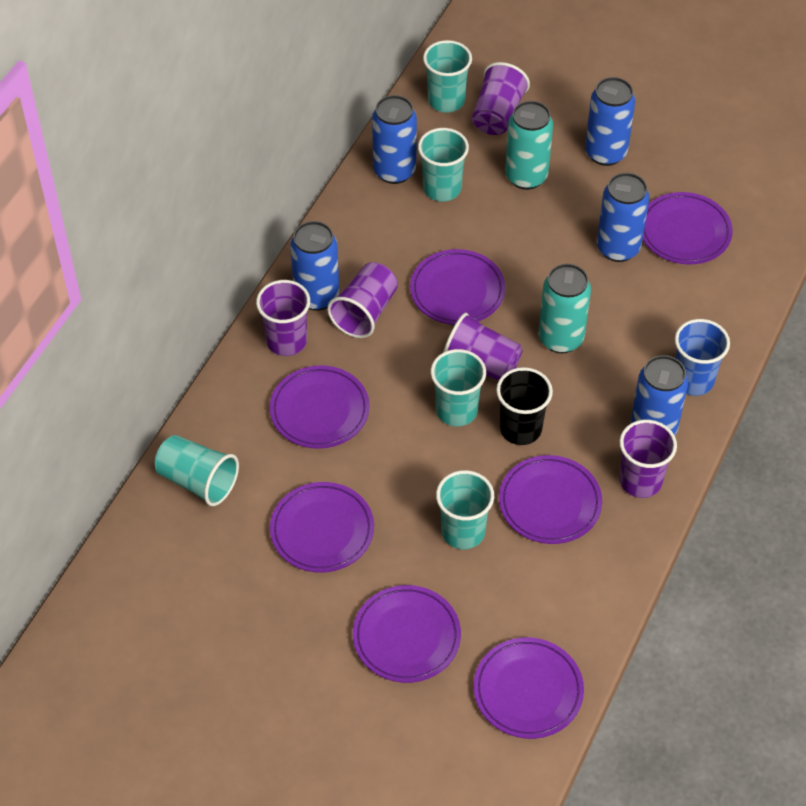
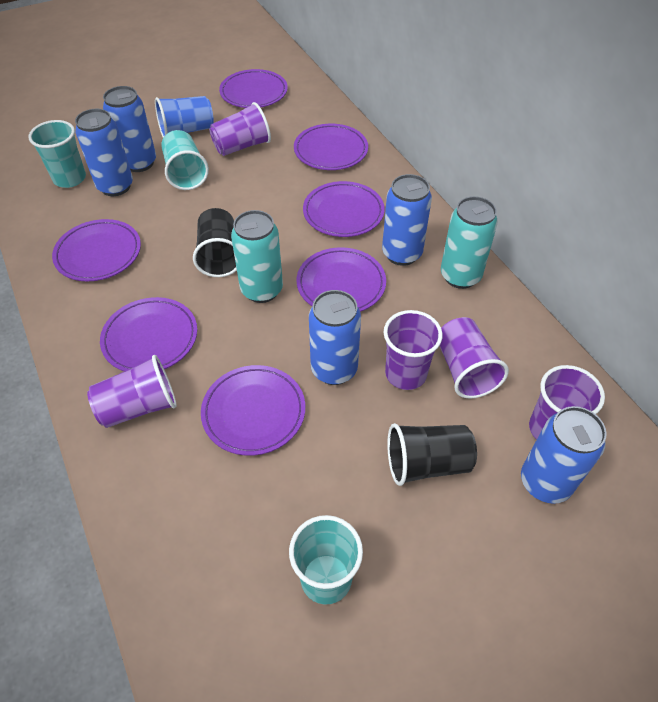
black cup: [496,367,553,445] = 1 -> [193,208,237,277] [387,423,477,486] = 2
turquoise cup: [155,435,239,506] [418,128,469,201] [423,40,472,113] [431,349,486,426] [436,470,494,549] = 5 -> [28,120,86,188] [161,130,209,190] [289,515,363,605] = 3

